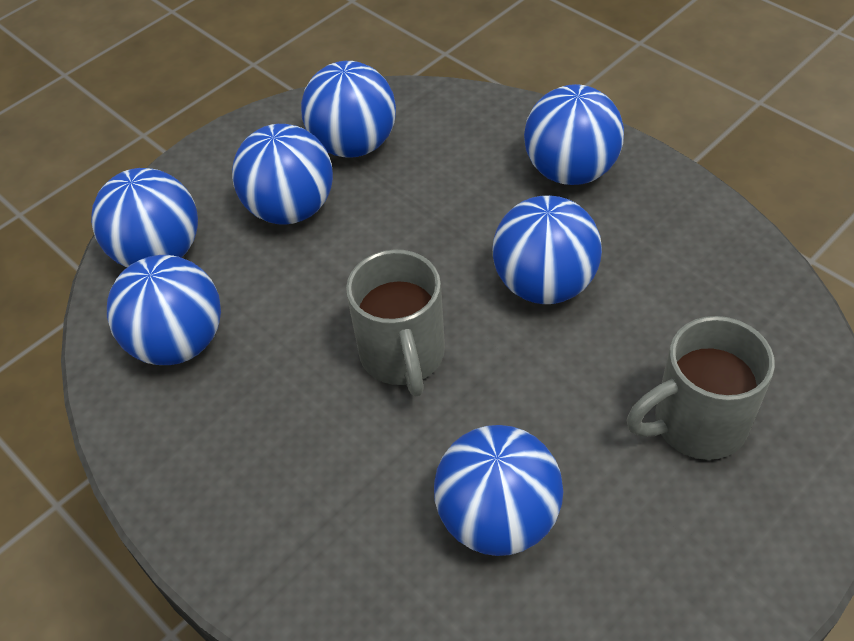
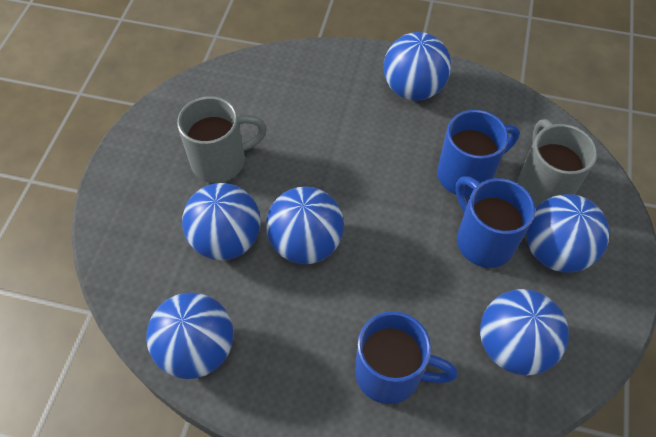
blue ball: [91,168,198,267] [107,255,221,365] [232,124,333,225] [301,61,396,158] [434,425,563,556] [493,195,602,304] [524,84,624,185] = 7 -> [146,292,233,379] [182,183,260,261] [266,187,344,264] [384,32,451,101] [480,289,569,376] [526,194,609,273] = 6
blue mug: none = 0 -> [355,311,458,404] [437,110,519,197] [456,177,535,268] = 3

